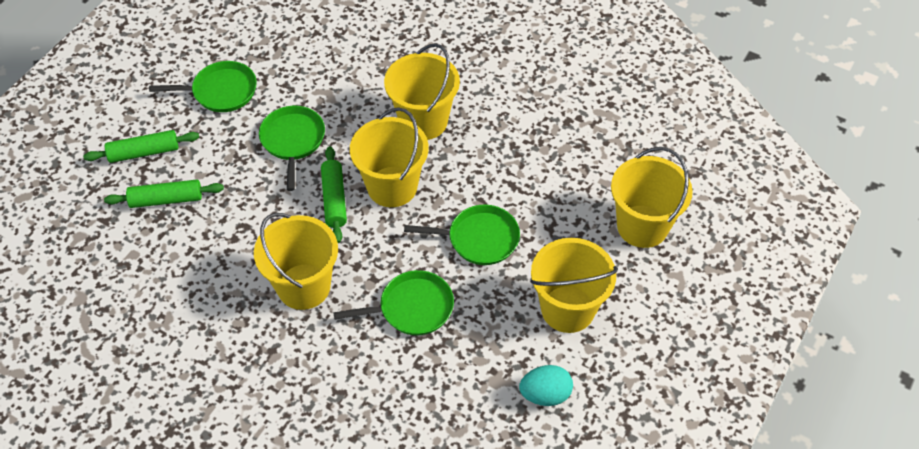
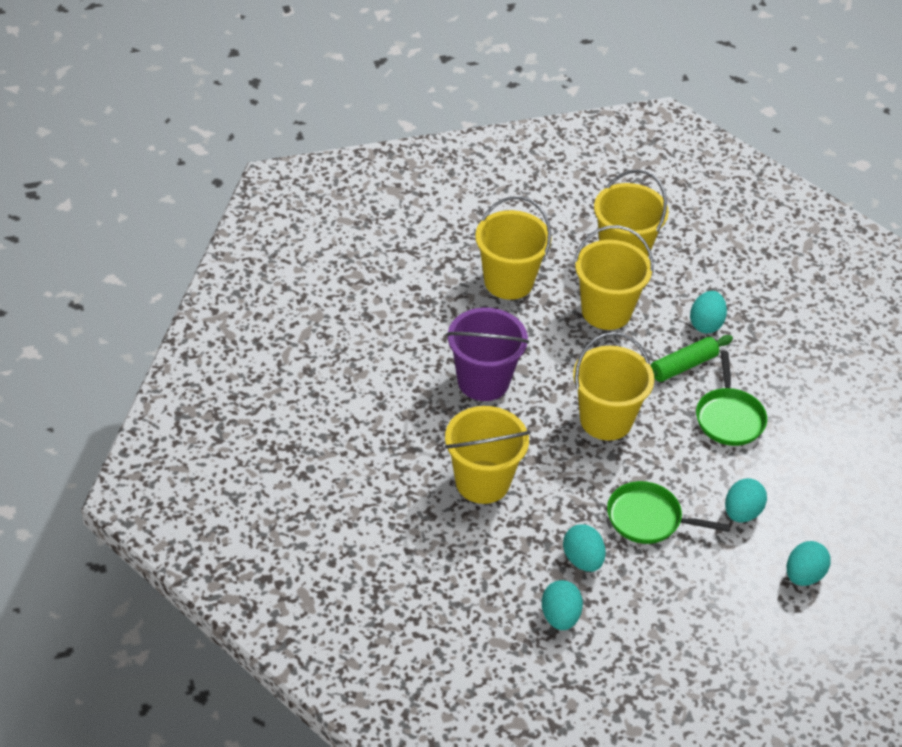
green pan: [149,61,257,112] [259,106,325,191] [333,270,454,335] [404,205,520,265] = 4 -> [607,481,730,544] [696,351,767,446] = 2
green rolling pin: [83,130,199,163] [104,180,224,208] [321,146,347,243] = 3 -> [651,335,733,382] = 1
purple bucket: none = 0 -> [446,307,529,401] = 1
turquoise egg: [519,365,573,406] = 1 -> [542,580,583,630] [563,524,606,572] [690,291,727,333] [725,478,767,523] [787,541,830,586] = 5

